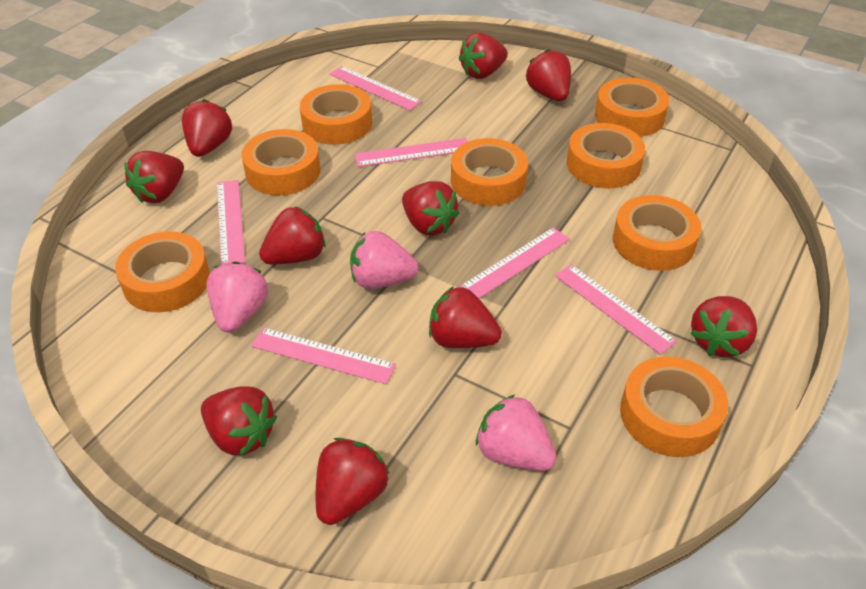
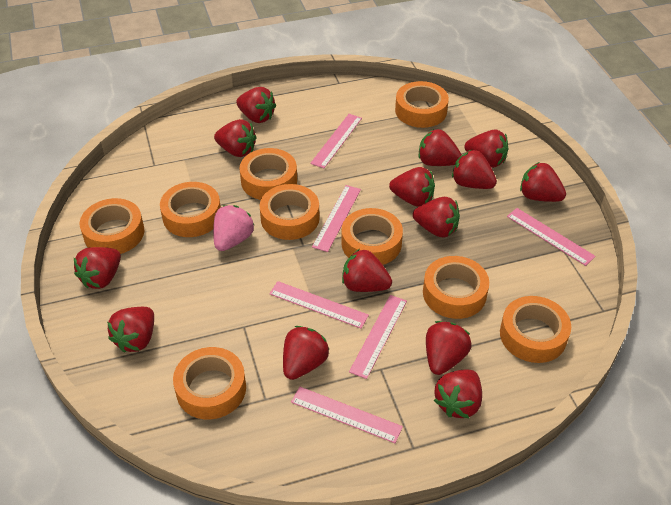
orange tape: [115,231,210,312] [242,129,320,195] [300,84,372,145] [451,138,528,206] [567,123,645,188] [595,78,669,137] [613,195,701,271] [620,356,728,457] = 8 -> [80,198,144,254] [160,182,221,237] [173,347,246,419] [239,148,297,200] [260,184,320,240] [341,208,403,265] [395,81,449,128] [423,256,489,319] [500,296,571,363] = 9
pink strawberry: [207,261,268,332] [350,231,419,289] [476,394,556,471] = 3 -> [213,205,255,251] = 1
red strawberry: [124,151,184,203] [182,99,232,157] [201,386,277,456] [259,206,325,264] [316,438,389,525] [402,181,460,235] [429,286,502,348] [458,32,508,79] [526,49,571,101] [690,296,757,357] = 10 -> [74,247,121,289] [107,307,154,353] [214,119,257,157] [236,87,276,123] [283,326,329,380] [342,249,392,292] [389,167,435,207] [413,197,460,237] [419,129,462,166] [426,321,472,375] [434,370,482,418] [452,150,497,189] [464,129,508,168] [520,162,566,202] = 14

